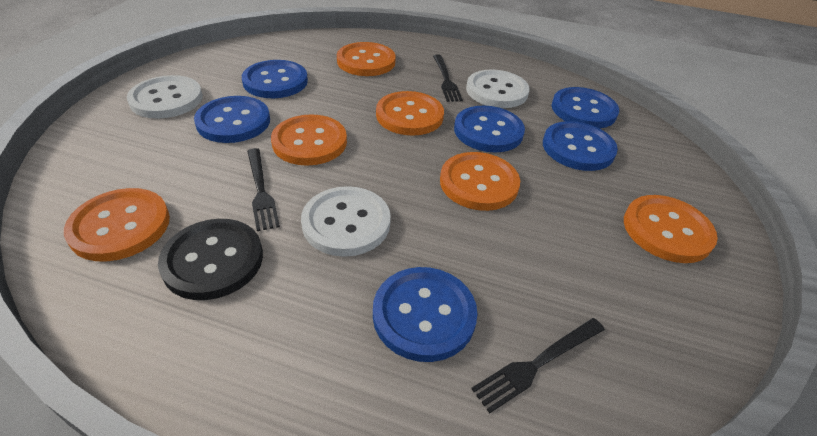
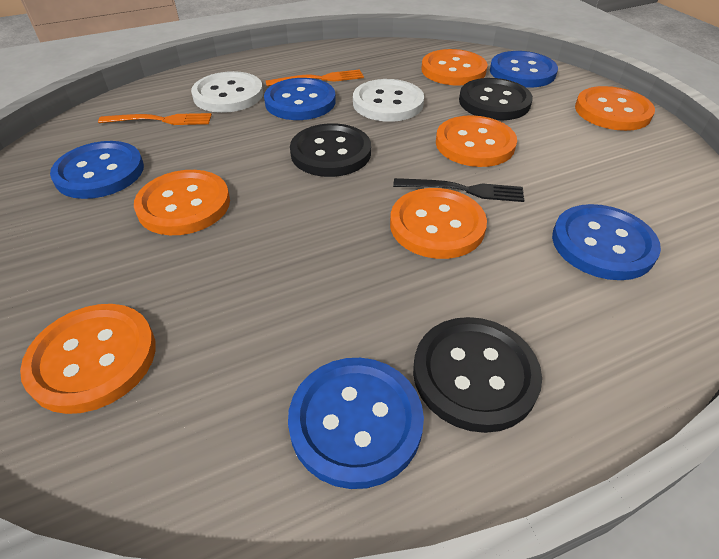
black button: [158,219,263,300] = 1 -> [290,123,371,177] [413,317,542,433] [459,78,533,120] = 3
black fork: [247,148,280,231] [433,55,463,102] [471,318,605,413] = 3 -> [393,178,525,202] = 1
blue button: [194,96,270,143] [242,60,308,98] [373,267,478,362] [454,106,525,152] [543,121,618,171] [552,87,619,129] = 6 -> [50,141,144,199] [264,78,336,120] [288,358,424,489] [490,51,558,88] [552,204,661,280] = 5
orange fork: none = 0 -> [98,113,212,125] [266,69,364,86] = 2
white button: [127,75,203,119] [301,186,391,257] [466,69,530,108] = 3 -> [191,71,263,113] [353,79,424,122] = 2

